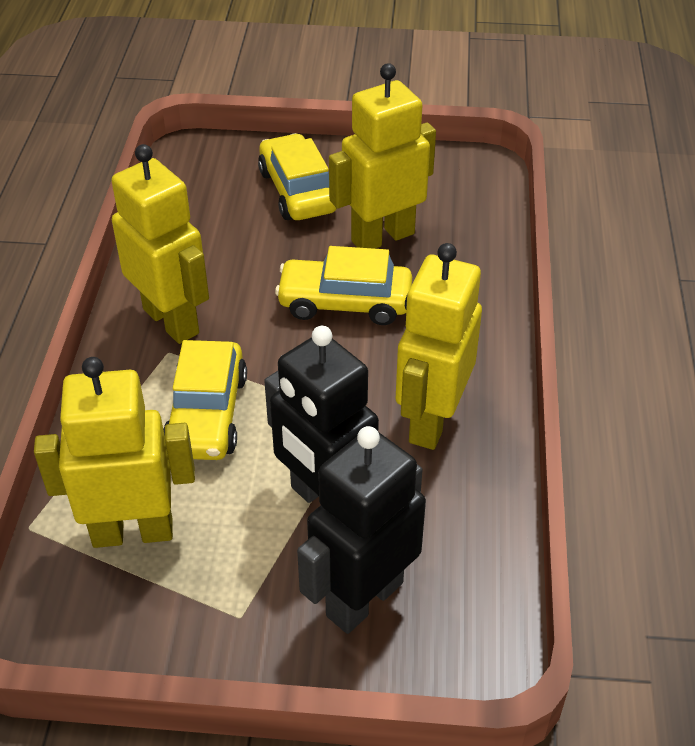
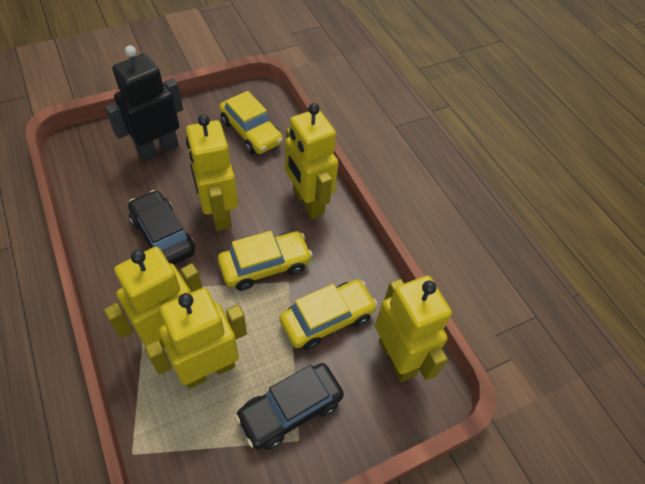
black car: none = 0 -> [128,190,195,265] [235,363,344,450] = 2
black robot: [264,326,379,503] [297,426,426,634] = 2 -> [105,45,183,162] = 1
yellow robot: [34,357,195,548] [111,144,209,344] [329,63,436,249] [396,243,482,450] = 4 -> [104,247,202,348] [145,288,247,389] [186,114,238,231] [285,103,339,219] [375,275,452,382] = 5

